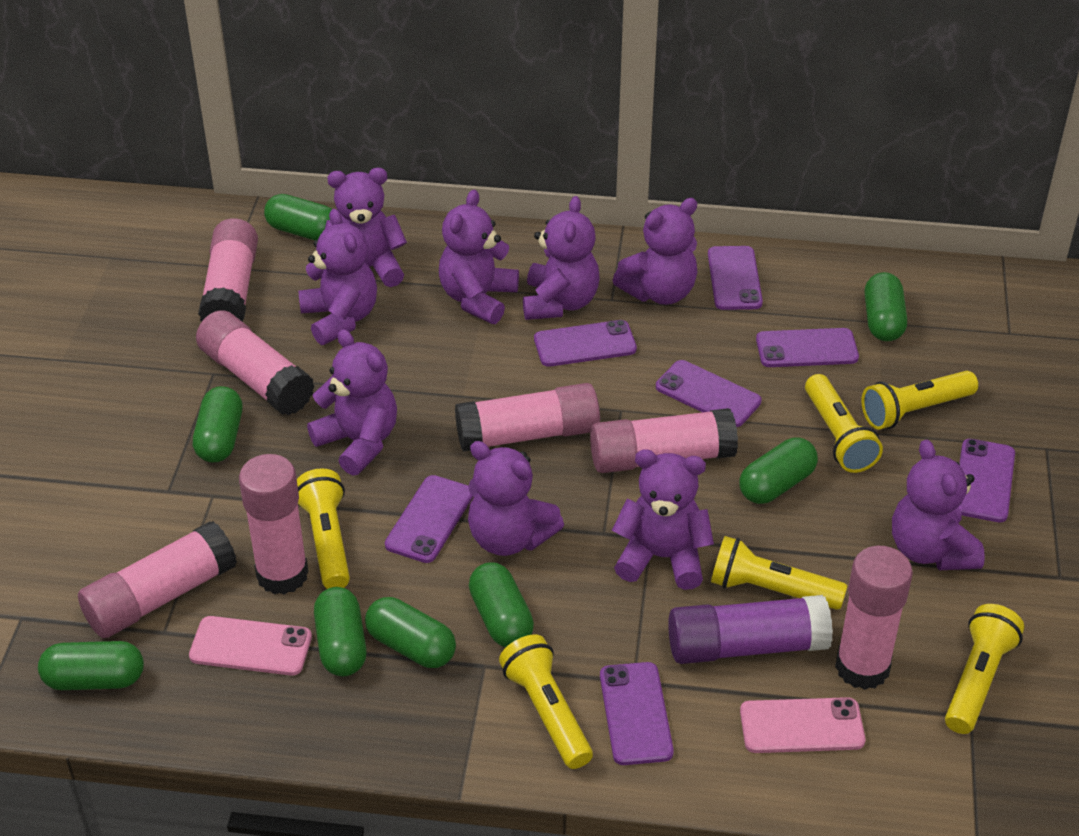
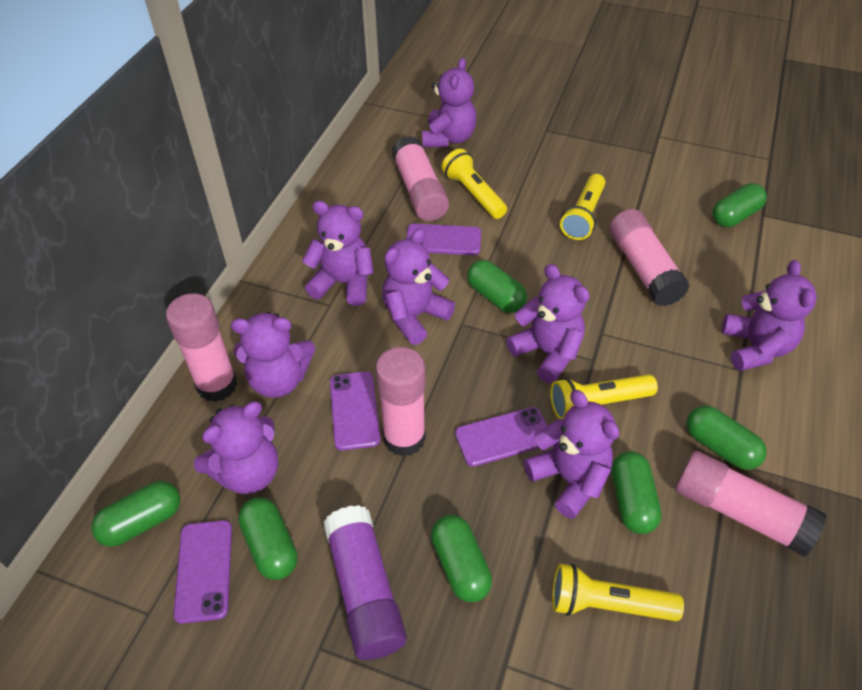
green capsule: [38,641,144,690] [193,386,242,463] [264,194,332,240] [314,587,367,676] [365,597,456,668] [469,562,534,647] [739,437,818,504] [864,272,907,341] = 8 -> [92,481,180,547] [238,497,297,580] [431,515,492,602] [467,260,527,313] [611,451,661,534] [686,406,767,470] [712,183,767,227] = 7
pink glue stick: [78,521,237,638] [196,310,314,416] [198,218,258,322] [239,454,309,595] [455,383,600,452] [590,408,738,473] [835,546,913,690] = 7 -> [166,293,238,402] [375,347,426,457] [392,136,449,221] [609,209,690,306] [675,451,827,556] = 5
pink phone: [189,616,312,676] [740,697,865,753] = 2 -> none = 0
purple phone: [385,475,473,563] [534,320,637,367] [600,662,674,765] [656,360,762,427] [708,246,763,310] [756,328,859,367] [958,439,1015,522] = 7 -> [173,520,232,624] [330,371,380,451] [406,224,481,255] [455,407,547,467] = 4
purple teddy bear: [298,209,377,345] [307,329,397,476] [325,168,407,287] [439,190,519,324] [468,441,564,556] [523,196,600,320] [612,450,714,590] [613,198,697,305] [892,440,985,570] = 9 -> [194,401,278,494] [231,312,315,398] [302,201,374,306] [382,228,455,345] [422,58,477,147] [506,264,590,383] [524,390,619,519] [722,260,817,371] = 8
yellow flashlight: [297,468,350,589] [499,635,593,769] [711,536,847,610] [805,374,883,473] [862,371,978,430] [945,604,1024,734] = 6 -> [442,149,507,219] [550,374,658,420] [552,564,684,621] [560,174,606,240] = 4

